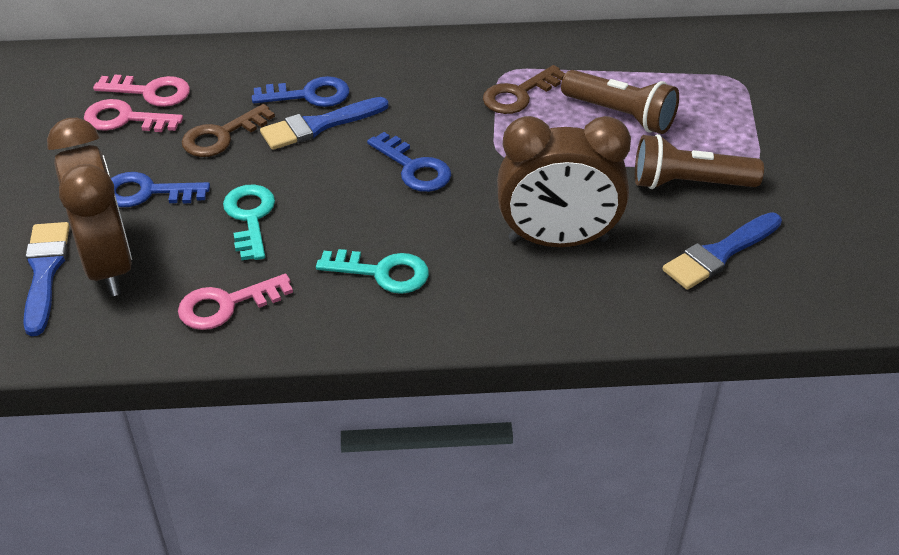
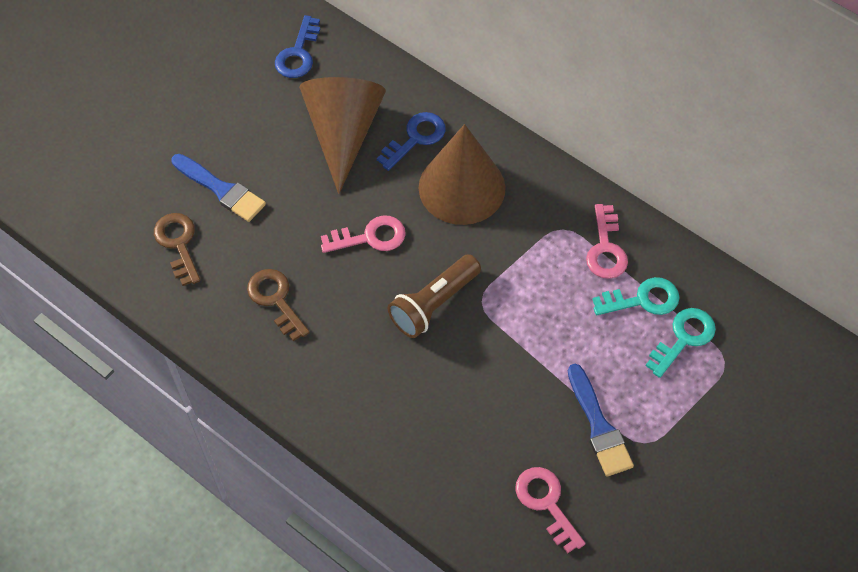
blue brush: [23,222,70,336] [260,97,389,150] [663,212,782,290] = 3 -> [171,154,266,222] [568,364,634,476] = 2
blue key: [111,172,210,207] [252,76,349,107] [367,132,451,192] = 3 -> [275,15,320,78] [377,112,446,171] = 2
brown clock: [47,118,132,296] [497,116,631,247] = 2 -> none = 0
brown cone: none = 0 -> [299,77,386,194] [419,124,506,225] = 2
brown flashlight: [561,70,679,134] [635,134,764,189] = 2 -> [388,254,481,338] = 1

